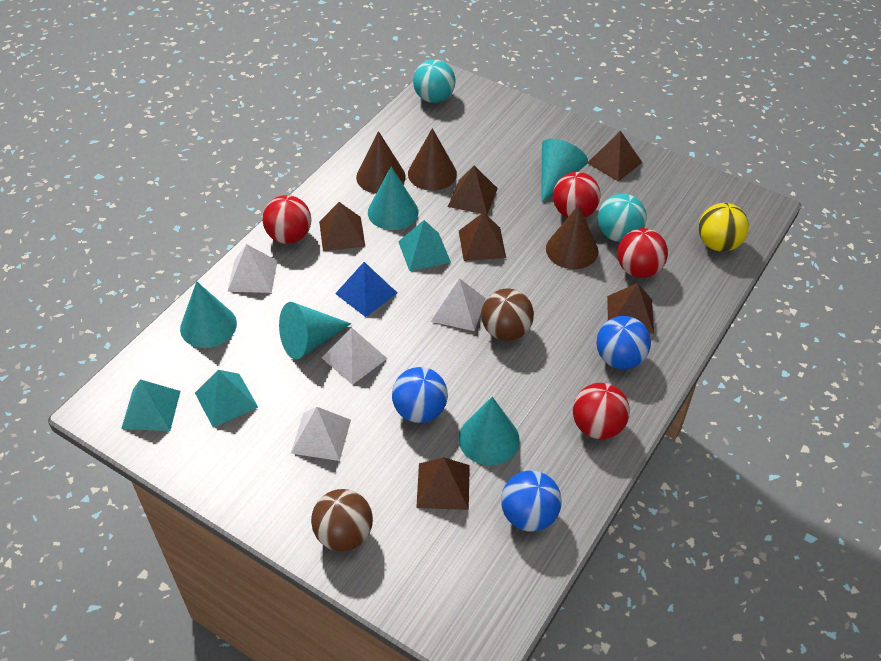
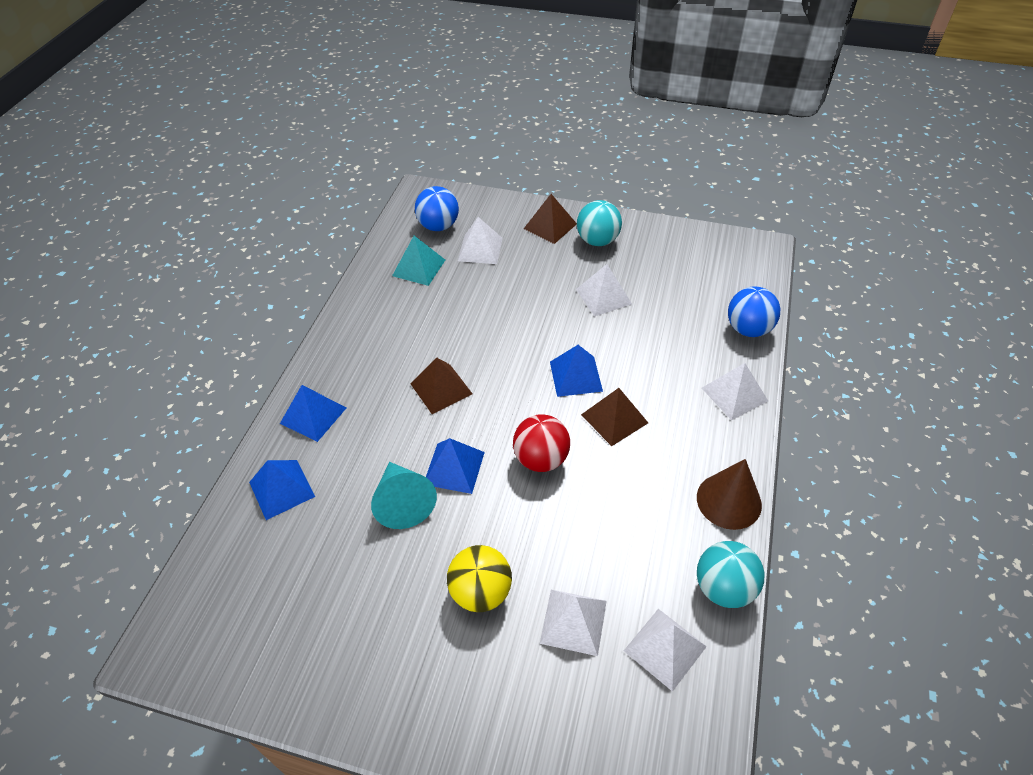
blue ball: [392,367,448,423] [501,470,562,532] [596,316,651,369] = 3 -> [415,186,459,231] [728,287,781,337] = 2
blue pyramid: [335,262,397,317] = 1 -> [249,460,315,520] [280,385,346,442] [426,438,485,494] [550,345,603,397] = 4
brown ball: [311,489,373,551] [481,289,534,341] = 2 -> none = 0
brown cone: [356,131,406,194] [408,128,457,191] [546,205,598,269] = 3 -> [697,459,762,530] = 1
brown pyramid: [319,202,365,251] [416,457,470,510] [448,166,498,215] [459,212,506,261] [588,131,643,182] [607,283,654,333] = 6 -> [411,357,472,414] [524,194,577,244] [581,388,648,446] = 3
red ball: [263,195,311,244] [553,172,601,218] [573,383,630,439] [617,228,668,278] = 4 -> [513,414,570,472] = 1
turquoise cone: [180,281,237,348] [279,302,351,360] [368,167,418,230] [458,397,520,465] [541,138,588,203] = 5 -> [371,462,437,529] = 1
turquoise pyramid: [121,379,181,431] [195,370,258,427] [398,220,451,271] = 3 -> [392,236,445,286] = 1
white pyramid: [227,244,277,293] [291,407,351,461] [322,327,388,385] [431,278,486,331] = 4 -> [458,217,503,264] [540,590,607,656] [576,264,632,317] [624,609,707,692] [702,363,768,420] = 5

